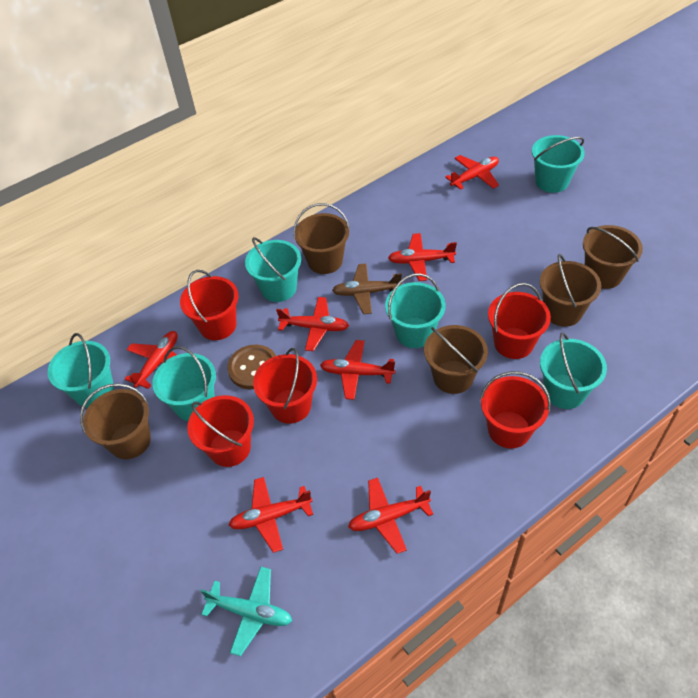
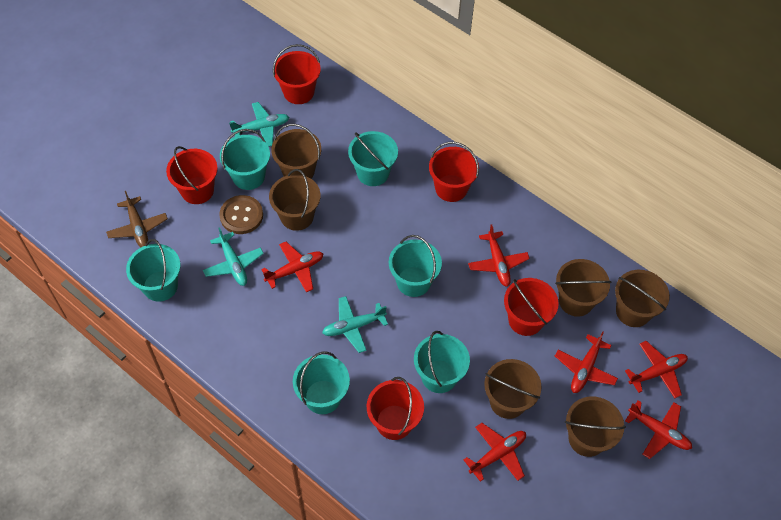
brown bucket: [80,383,151,459] [293,203,350,274] [424,325,488,394] [540,254,601,327] [583,225,643,289] = 5 -> [269,169,320,231] [271,124,321,179] [484,359,542,419] [555,259,612,317] [565,396,626,457] [615,270,670,327] = 6
red plane: [125,331,178,389] [229,477,313,553] [276,297,349,351] [320,340,395,400] [348,478,433,554] [388,233,457,281] [445,155,499,190] = 7 -> [261,242,323,292] [463,423,526,482] [468,224,530,287] [555,331,618,393] [625,341,688,398] [625,400,692,459] = 6
turquoise plane: [200,567,292,657] = 1 -> [203,227,264,286] [229,102,289,147] [322,296,388,353] = 3

